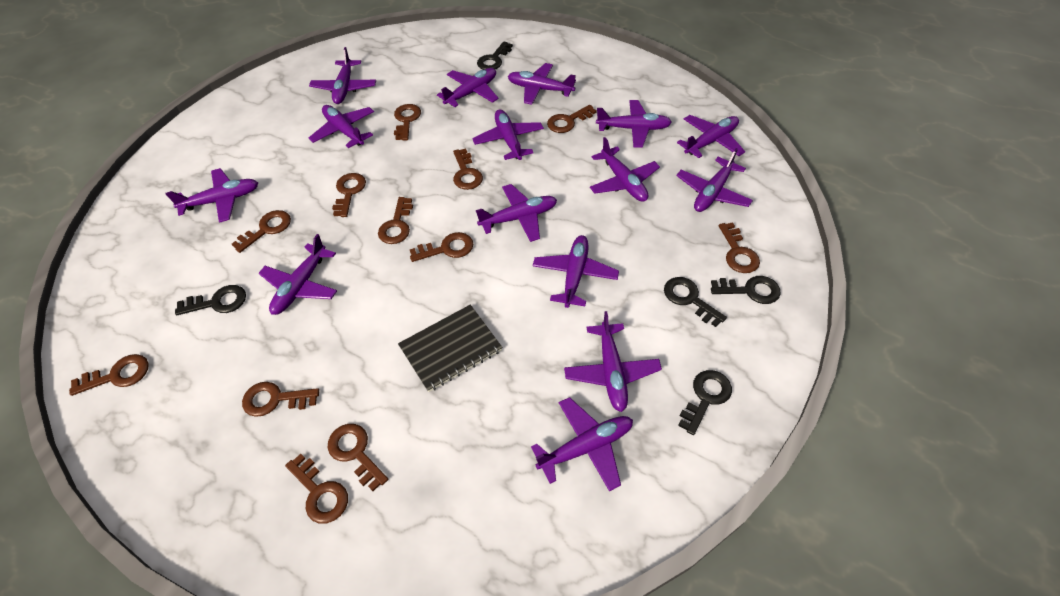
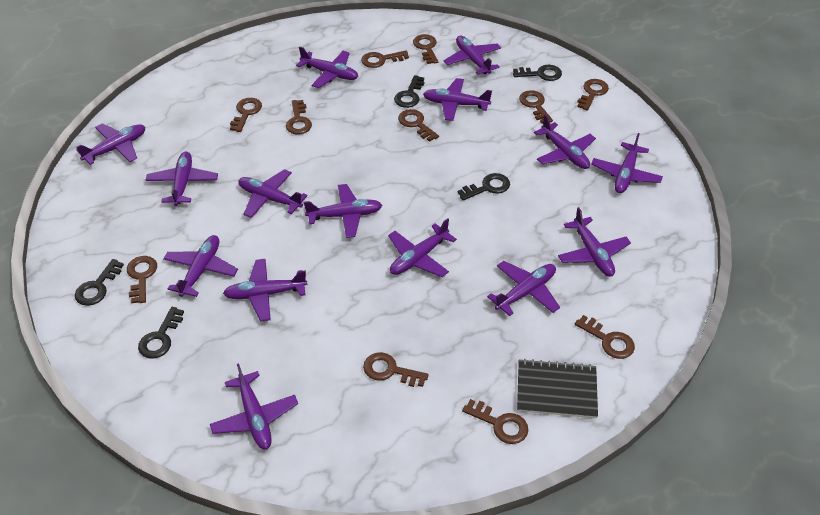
brown key: [69,354,149,396] [232,210,291,253] [242,382,319,417] [285,454,348,524] [328,424,388,491] [332,173,366,217] [378,197,413,244] [394,104,421,141] [410,232,473,262] [453,148,483,190] [547,105,597,133] [719,222,760,273] = 12 -> [127,256,157,303] [230,98,262,132] [286,100,312,134] [361,51,409,68] [363,352,428,387] [398,109,439,142] [413,34,438,64] [462,399,528,444] [519,90,553,124] [575,315,635,359] [577,79,609,111] = 11

